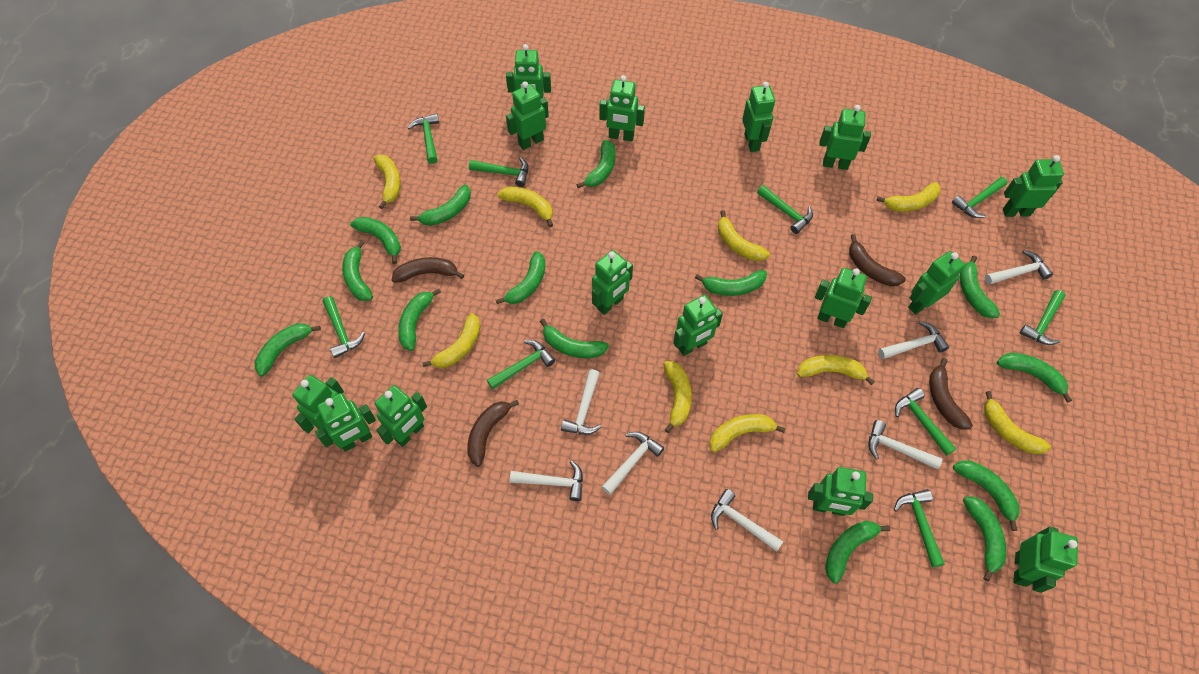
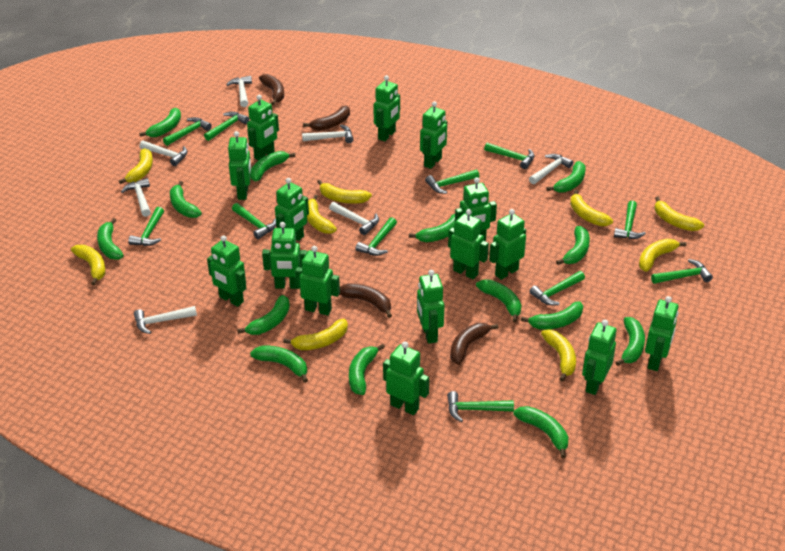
green hammer: [323,296,365,358] [408,114,439,164] [469,157,528,187] [487,340,555,390] [757,185,813,234] [894,489,945,567] [895,388,956,456] [952,177,1007,218] [1020,290,1066,345] = 9 -> [128,207,164,246] [163,117,212,146] [204,112,249,141] [232,203,276,239] [356,217,397,256] [425,169,479,194] [447,391,514,422] [484,143,535,169] [529,271,585,305] [614,201,646,239] [651,259,713,284] = 11

